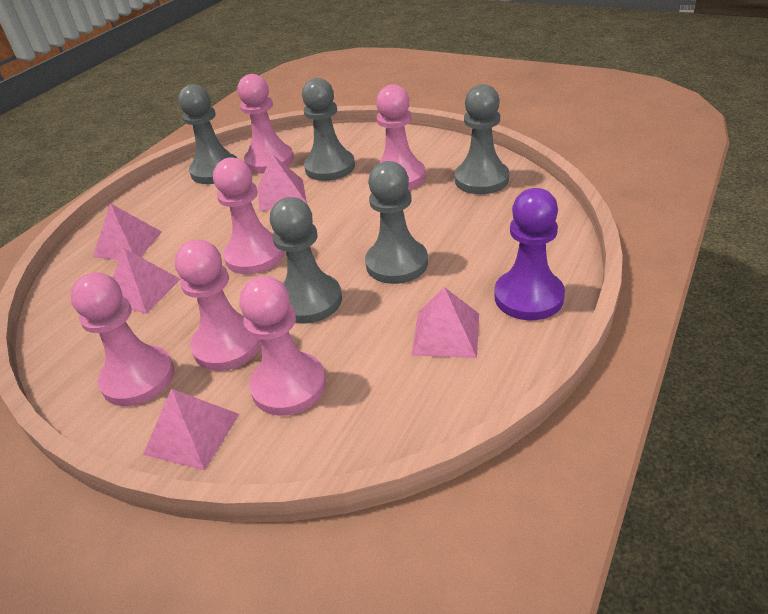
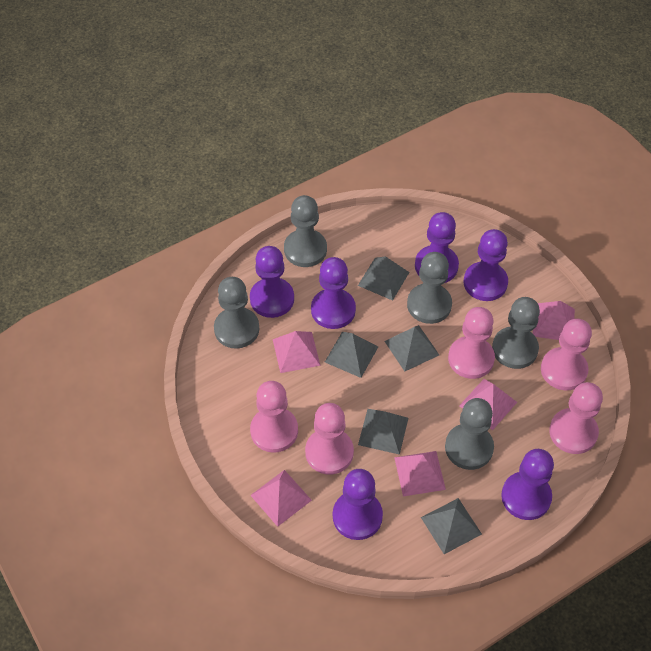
grey pyramid: none = 0 -> [325,332,378,378] [358,256,409,301] [358,409,408,455] [385,325,439,371] [421,498,482,554] = 5
pink pawn: [70,272,174,406] [175,239,261,371] [213,157,284,274] [238,74,294,174] [239,276,326,416] [376,84,426,190] = 6 -> [250,381,298,453] [305,403,354,475] [448,307,495,379] [541,319,592,390] [549,382,603,454] = 5
purple pawn: [494,188,565,320] = 1 -> [250,246,294,318] [311,257,356,329] [333,469,383,540] [415,212,459,283] [463,229,508,301] [501,449,554,520] = 6

